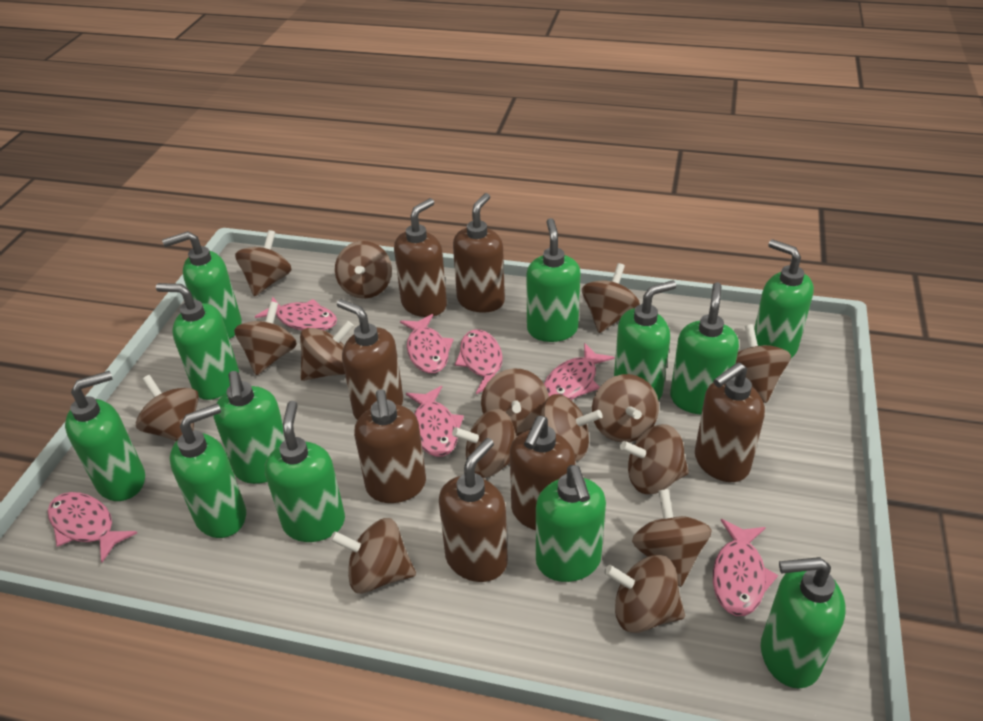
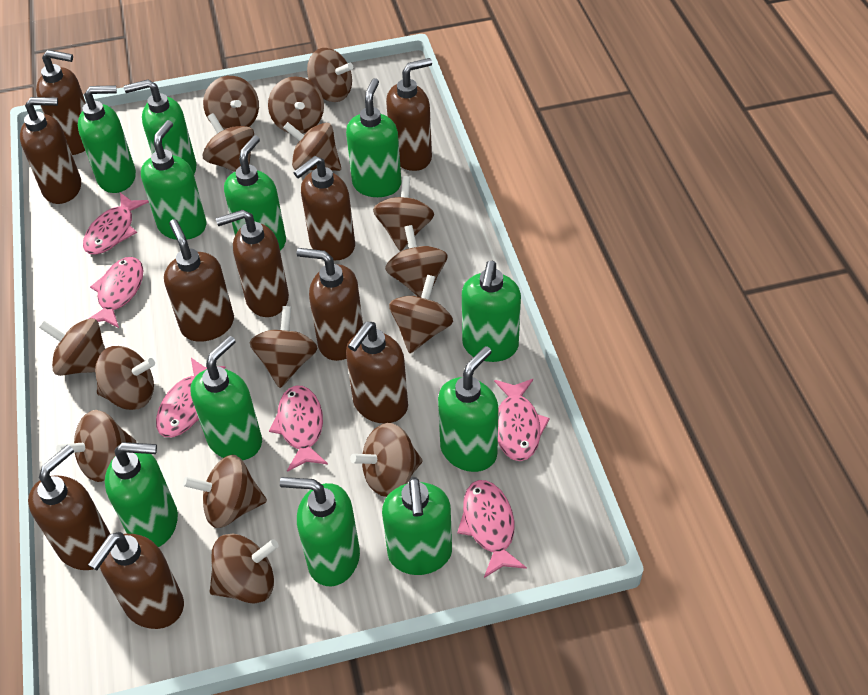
brown soap dispenser: [337,299,403,420] [354,389,426,503] [394,198,447,317] [439,438,508,582] [453,193,505,313] [510,416,576,530] [695,362,765,482] = 7 -> [20,97,81,204] [28,445,110,570] [36,50,86,155] [88,532,184,629] [164,219,234,342] [216,210,289,317] [293,156,355,260] [297,248,363,361] [346,322,408,423] [386,58,432,171] = 10
green soap dispenser: [65,371,145,501] [156,283,239,400] [162,231,242,339] [170,404,246,538] [213,371,285,484] [265,401,345,542] [526,218,580,342] [536,465,606,582] [614,280,676,400] [670,282,739,414] [754,239,814,358] [761,557,846,689] = 12 -> [78,85,136,193] [105,442,178,547] [124,80,197,174] [141,120,207,240] [191,336,262,460] [224,135,286,250] [280,477,360,586] [346,78,401,197] [382,477,452,575] [438,346,499,472] [462,261,521,362] = 11
pink fish: [48,492,137,562] [255,297,337,330] [400,314,454,373] [406,386,464,457] [455,330,503,394] [544,343,615,400] [713,519,778,616] = 7 -> [83,193,149,255] [89,257,143,328] [156,358,226,437] [269,386,328,472] [457,480,527,578] [494,379,550,461] = 6

